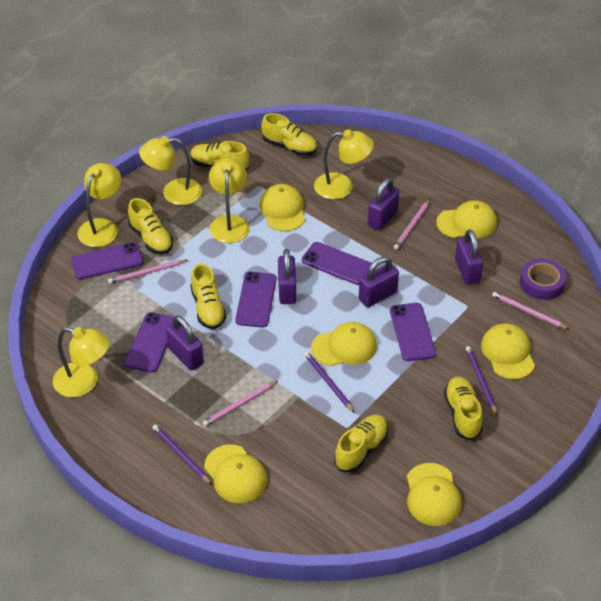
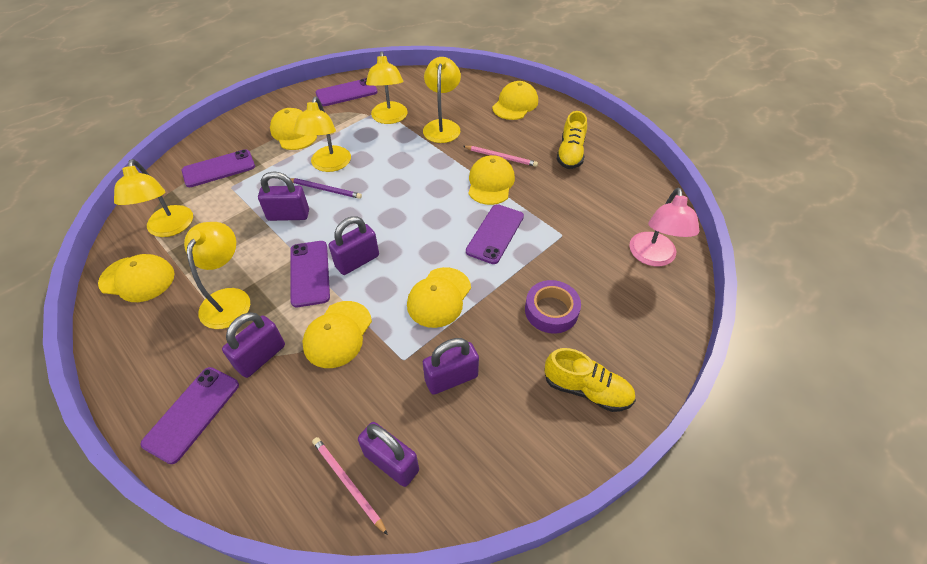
pink lamp: none = 0 -> [629,187,700,266] = 1
pink pencil: [108,260,188,284] [202,381,278,426] [394,199,430,250] [492,292,569,329] = 4 -> [312,437,388,535] [463,146,538,167] = 2
purple pencil: [152,425,212,485] [304,351,355,413] [466,346,497,416] = 3 -> [290,178,362,199] = 1
yellow shoe: [128,198,173,254] [190,141,249,170] [190,264,226,329] [261,113,317,155] [334,415,388,472] [444,377,483,440] = 6 -> [544,348,636,412] [557,111,587,169] = 2

